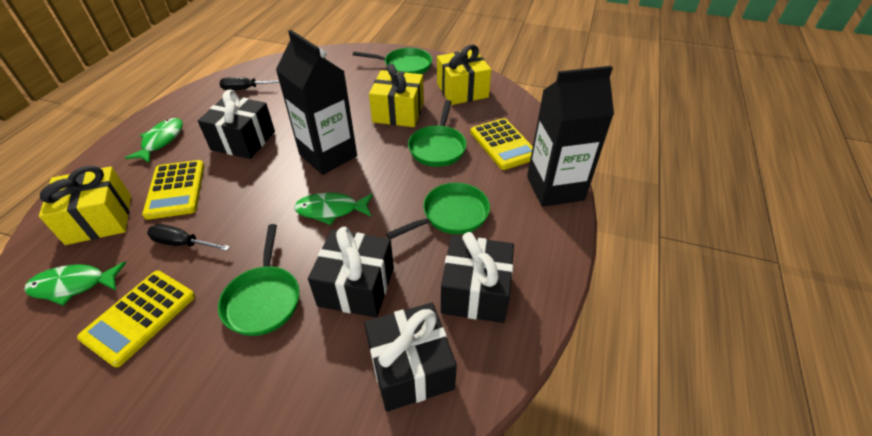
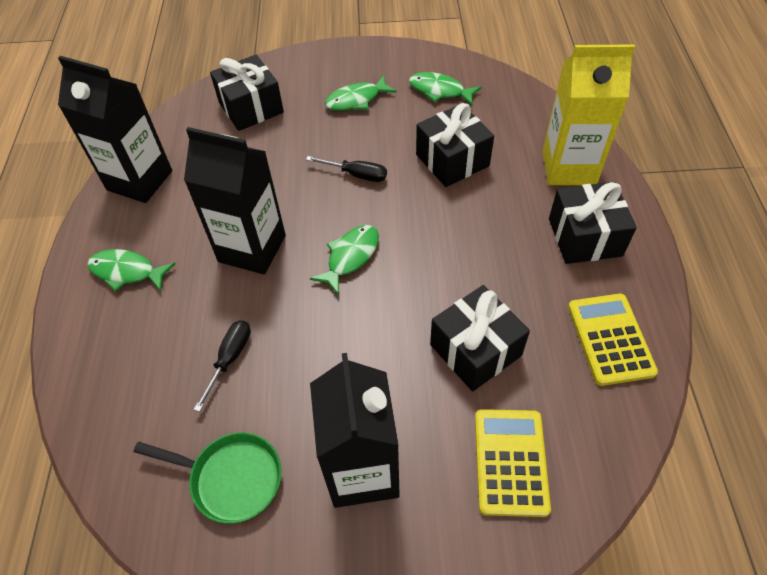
black carton: [276,30,357,175] [527,66,614,207] = 2 -> [58,56,172,203] [184,127,286,274] [310,353,400,508] = 3
green fish: [24,262,126,306] [125,118,183,163] [294,193,373,225] = 3 -> [87,249,175,292] [310,225,379,294] [325,75,397,111] [409,72,482,105] = 4
green pan: [218,224,299,336] [353,48,432,74] [386,183,490,239] [408,100,467,167] = 4 -> [134,432,282,524] = 1
yellow calculator: [77,271,195,367] [142,160,205,220] [470,118,533,170] = 3 -> [475,409,551,517] [568,294,658,386] = 2
yellow carton: none = 0 -> [543,44,635,185] = 1
yellow gift: [39,166,131,245] [369,64,424,127] [437,45,491,105] = 3 -> none = 0

